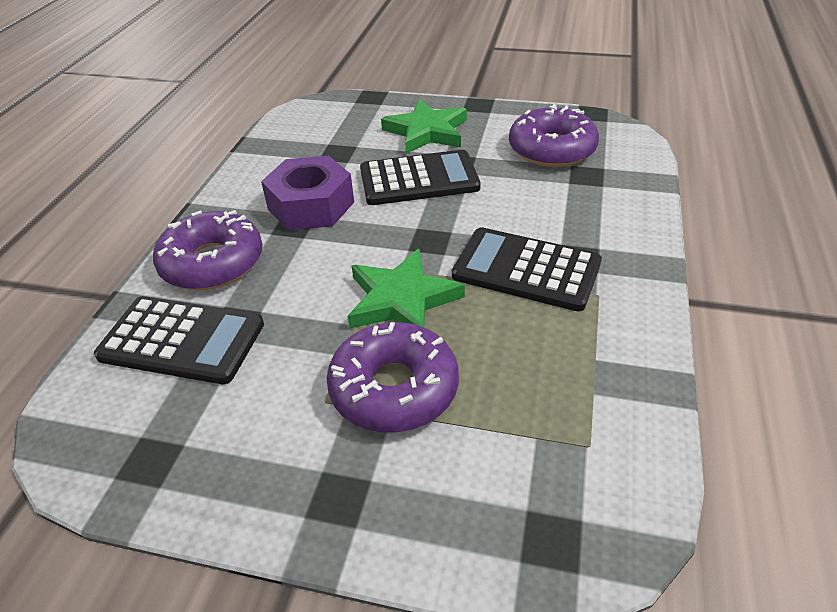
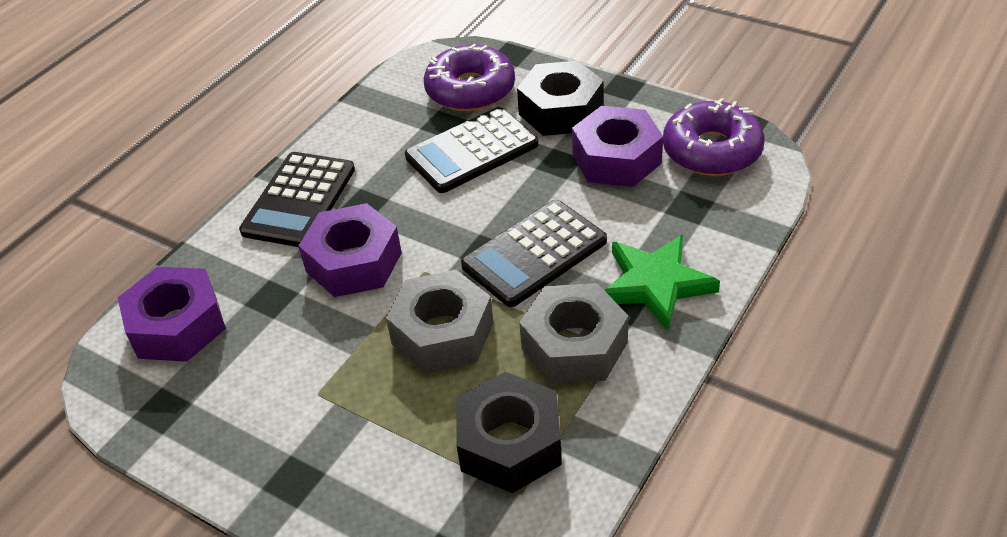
black nut: none = 0 -> [456,372,562,493] [517,61,604,136] = 2
green star: [348,249,465,329] [381,99,467,154] = 2 -> [604,234,720,331] = 1
grey nut: none = 0 -> [386,270,494,373] [519,283,629,384] = 2
purple donut: [153,210,263,290] [326,322,459,432] [509,104,599,167] = 3 -> [424,44,515,111] [663,98,765,176] = 2
purple nut: [261,156,354,230] = 1 -> [117,267,226,362] [298,203,402,297] [572,106,663,187] = 3

